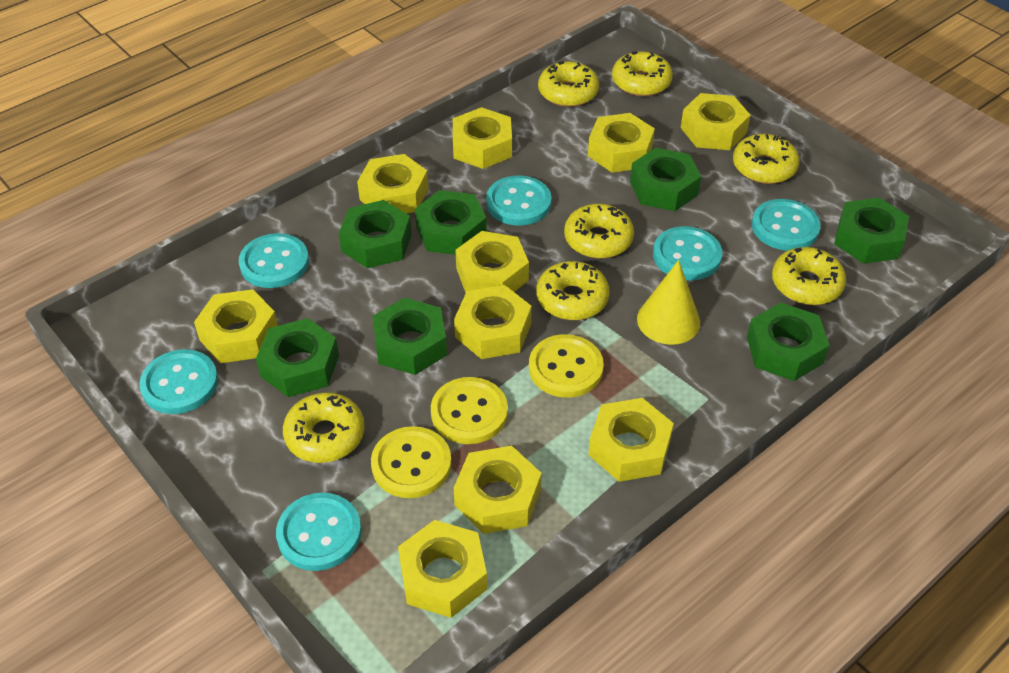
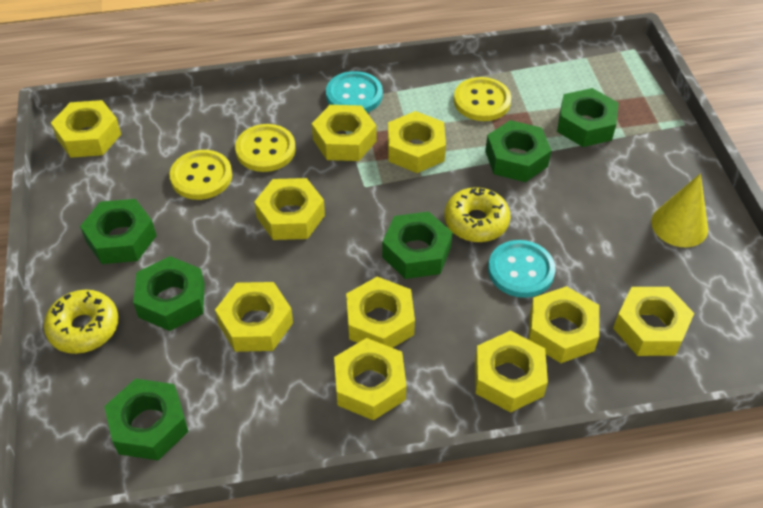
green nut: [256,318,339,397] [339,200,412,268] [372,298,447,375] [415,190,487,255] [630,148,701,211] [747,303,830,381] [834,198,909,264] = 7 -> [80,199,156,264] [104,379,188,460] [133,256,205,331] [382,211,453,279] [485,120,552,182] [557,88,619,147] = 6
turquoise button: [139,349,218,414] [239,233,309,288] [276,493,361,571] [486,175,552,226] [653,226,722,280] [752,199,821,251] = 6 -> [326,71,383,113] [488,240,555,298] = 2
yellow donut: [283,392,365,463] [536,261,610,320] [538,61,599,107] [564,204,634,258] [612,51,673,96] [733,134,800,184] [772,247,846,305] = 7 -> [44,290,119,354] [444,187,510,242] = 2

